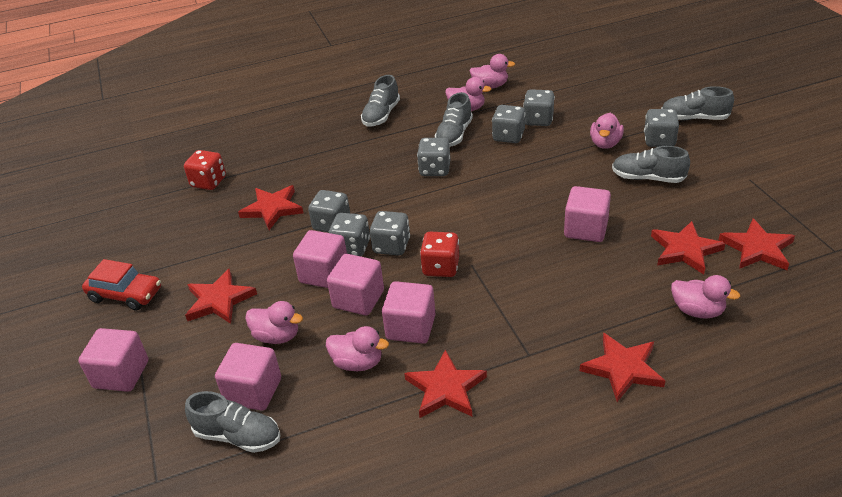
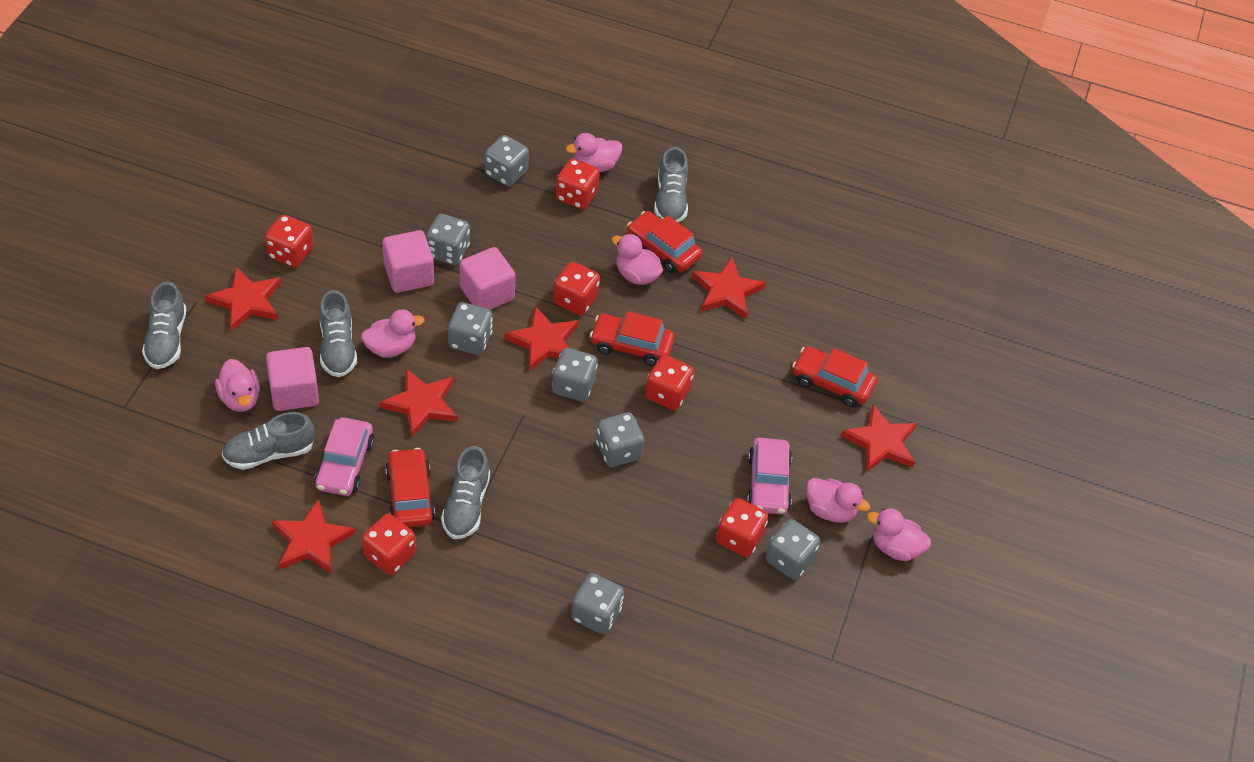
pink car: none = 0 -> [314,417,375,496] [747,438,792,514] = 2
pink cube: [78,328,148,392] [215,343,281,410] [293,230,347,288] [327,254,384,316] [382,281,436,344] [564,186,611,242] = 6 -> [266,347,319,411] [383,230,434,293] [460,247,516,310] = 3
red car: [82,259,161,310] = 1 -> [385,448,435,527] [590,311,675,366] [627,211,702,273] [792,346,877,407] = 4
red dice: [184,150,226,190] [420,232,459,277] = 2 -> [265,214,313,267] [362,514,416,575] [553,262,600,315] [556,158,600,209] [645,355,694,410] [716,498,768,557] = 6

